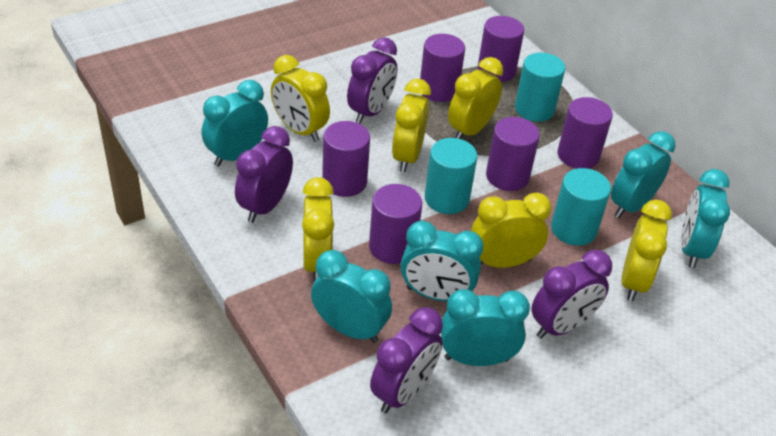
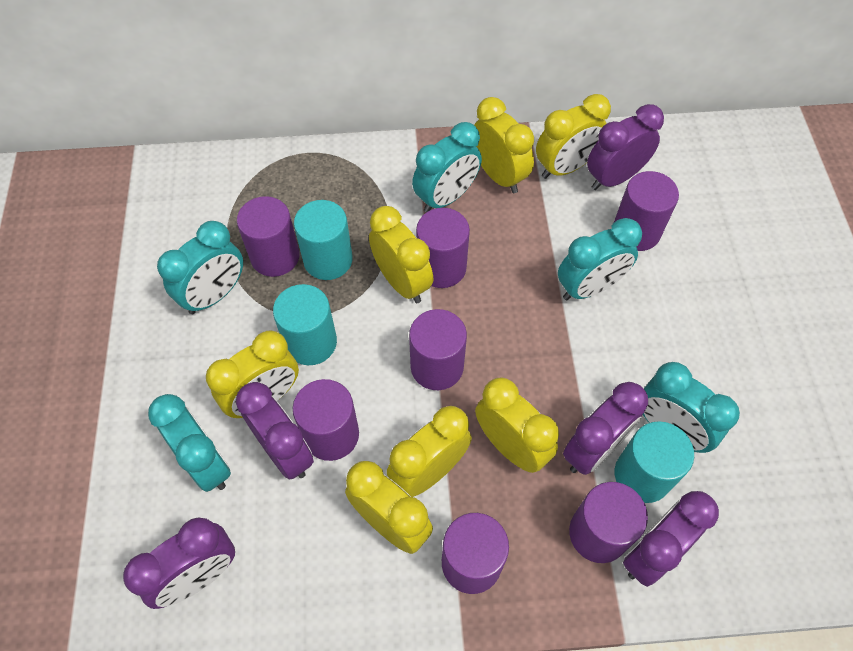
purple clock: [235,126,293,223] [347,37,397,124] [370,307,443,413] [531,250,612,339] = 4 -> [123,517,235,609] [236,382,314,480] [563,382,648,475] [587,104,664,190] [623,491,719,587] = 5
purple cylinder: [322,121,370,197] [369,184,422,264] [420,34,465,102] [478,16,524,82] [486,117,540,191] [557,97,613,169] = 6 -> [237,196,300,277] [293,379,359,461] [409,309,467,390] [416,208,470,288] [442,513,509,594] [569,482,648,563] [614,171,679,251] = 7
turquoise clock: [202,80,268,167] [311,250,392,343] [401,221,483,301] [441,289,530,366] [611,131,675,218] [681,169,730,268] = 6 -> [148,394,231,492] [157,221,243,314] [412,122,482,212] [558,218,642,300] [643,362,740,453] = 5
yellow clock: [271,55,330,142] [302,177,334,281] [392,79,431,172] [448,57,503,139] [471,192,551,268] [621,200,672,301] = 6 -> [206,330,299,418] [345,461,433,554] [369,206,434,303] [387,406,472,497] [474,97,534,193] [475,378,559,473] [536,94,611,179] = 7

